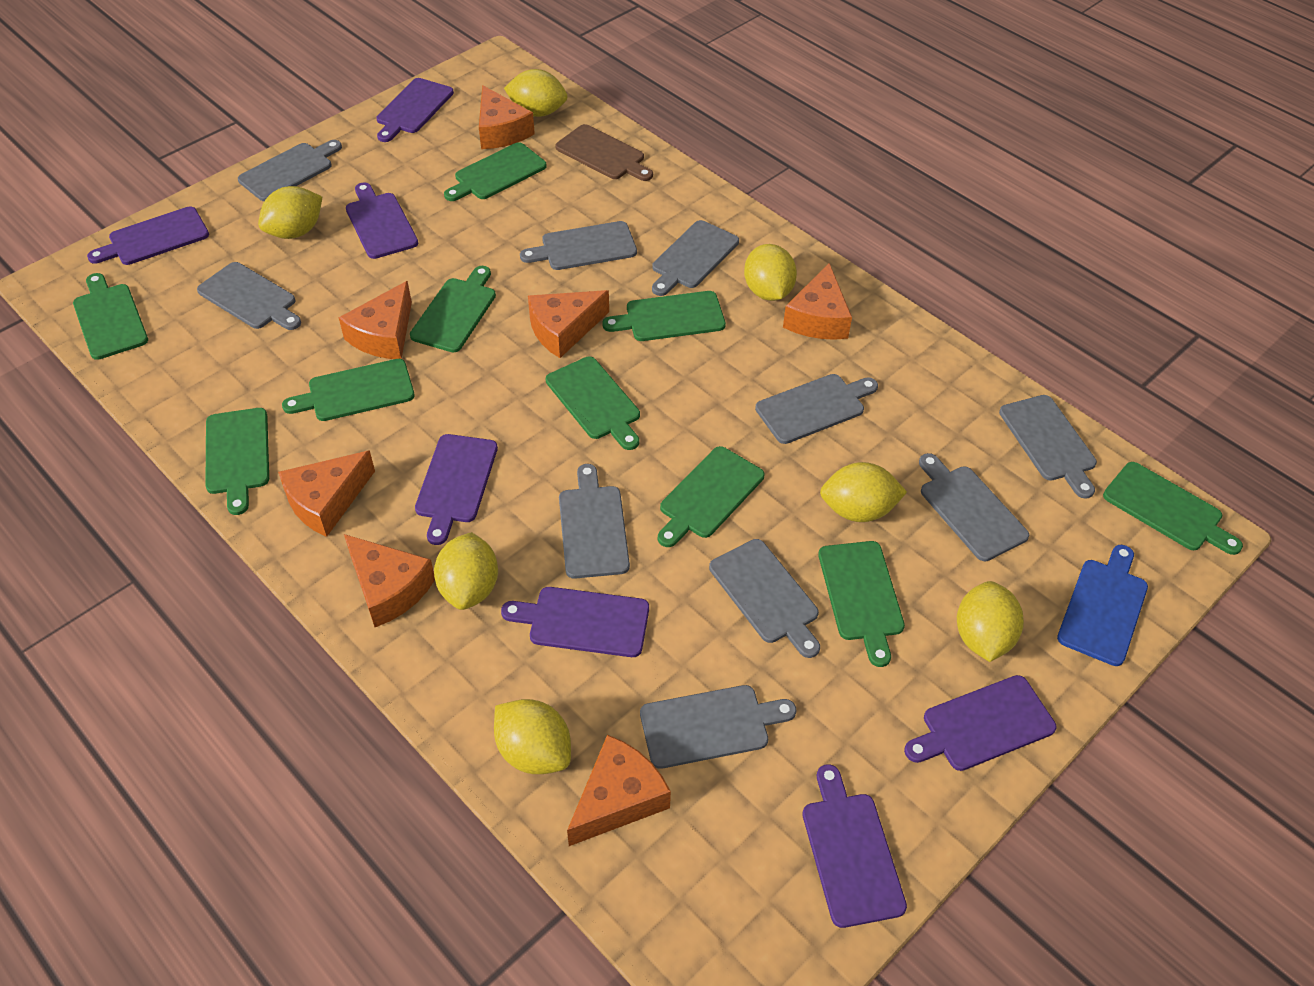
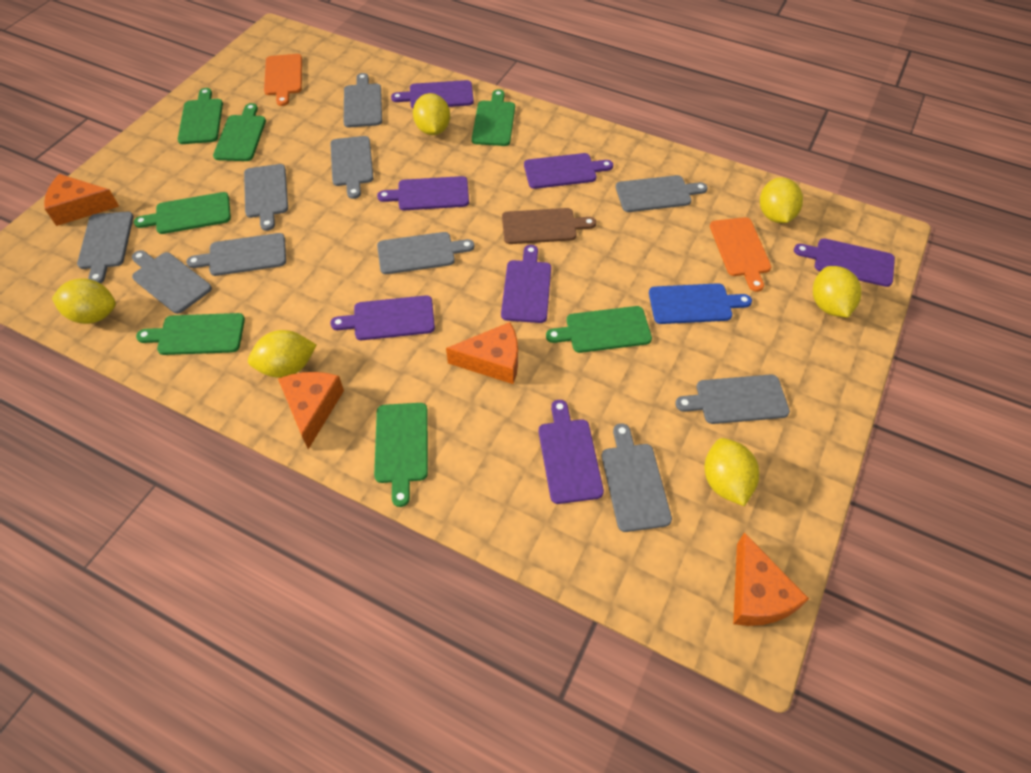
green cutting board: [73,273,148,360] [205,408,269,515] [282,359,415,421] [410,266,496,352] [444,142,547,201] [546,357,640,450] [602,291,726,341] [658,446,764,547] [818,541,905,667] [1103,462,1243,555] = 10 -> [134,192,231,234] [136,313,245,355] [178,88,223,144] [213,103,266,161] [374,403,428,507] [472,89,515,146] [546,306,652,353] = 7
orange cheese: [278,450,375,537] [339,281,412,359] [344,534,435,627] [479,85,535,149] [528,290,609,358] [567,735,671,846] [783,263,852,340] = 7 -> [44,174,119,226] [278,372,344,449] [446,322,518,384] [733,532,809,626] = 4
orange cutting board: none = 0 -> [264,54,302,106] [710,217,771,292] = 2
yellow lemon: [258,186,322,239] [434,532,498,610] [494,699,571,774] [504,69,567,117] [744,244,797,301] [820,462,907,522] [957,581,1024,662] = 7 -> [52,278,116,324] [248,330,317,378] [413,93,450,135] [704,438,759,506] [760,177,803,223] [813,266,862,317] = 6

